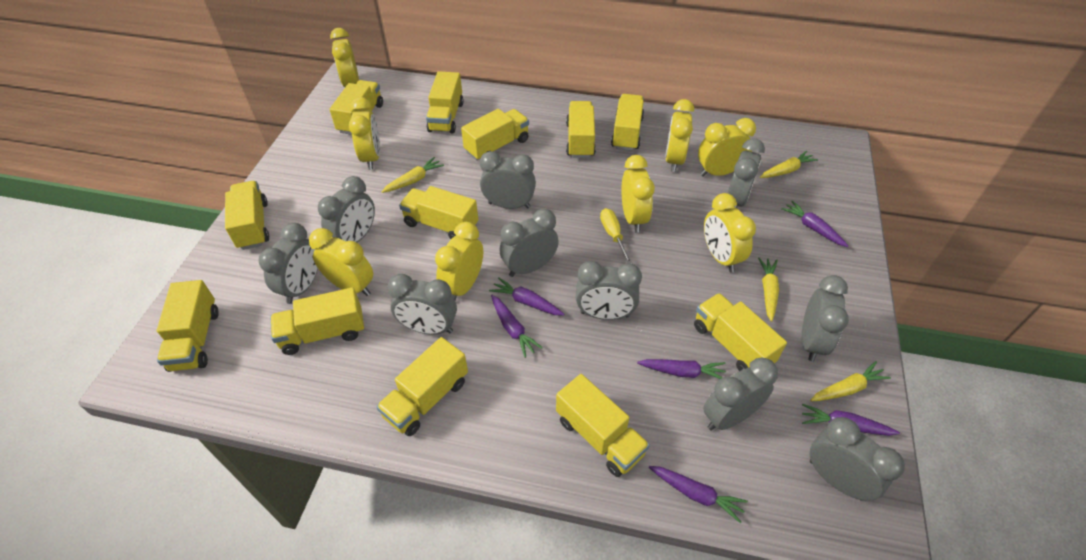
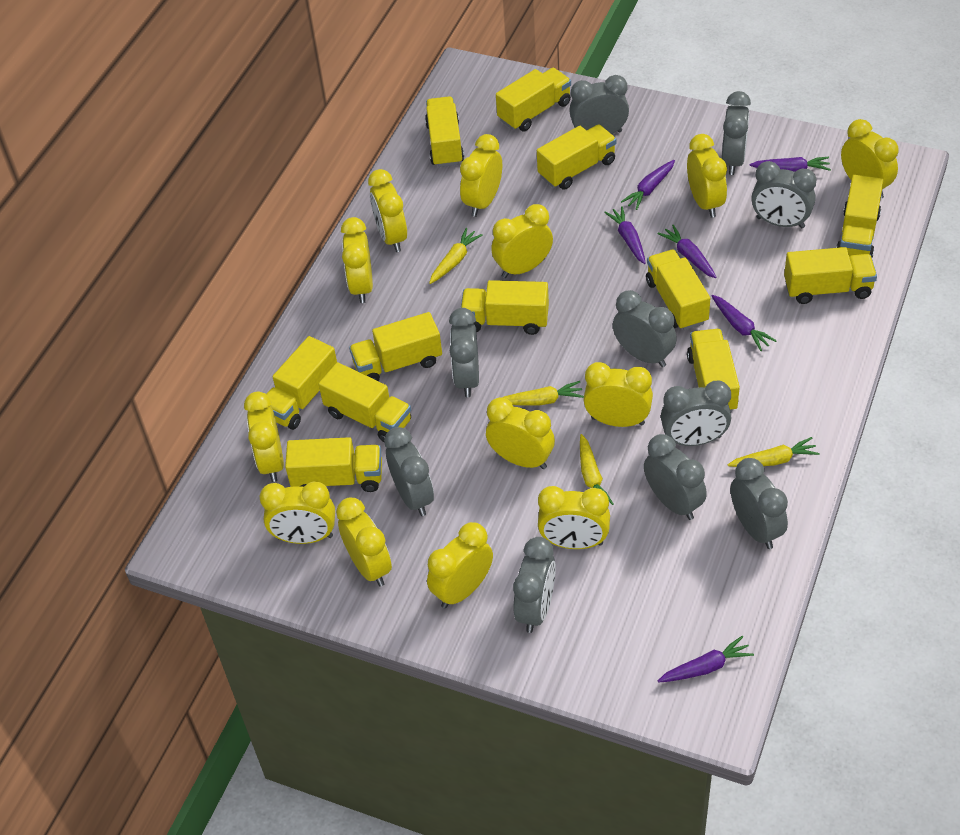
yellow clock: [309,228,373,296] [330,28,359,87] [349,97,380,170] [435,222,483,300] [621,155,655,233] [665,99,694,172] [698,118,756,177] [704,193,756,273] = 8 -> [244,391,284,482] [260,482,335,544] [336,498,392,587] [341,217,373,303] [368,169,407,252] [427,522,493,608] [460,134,502,217] [486,397,555,469] [491,204,553,278] [538,486,610,549] [584,362,653,427] [687,134,727,218] [841,119,899,198] = 13
yellow screwdriver: [600,208,633,264] = 1 -> none = 0

